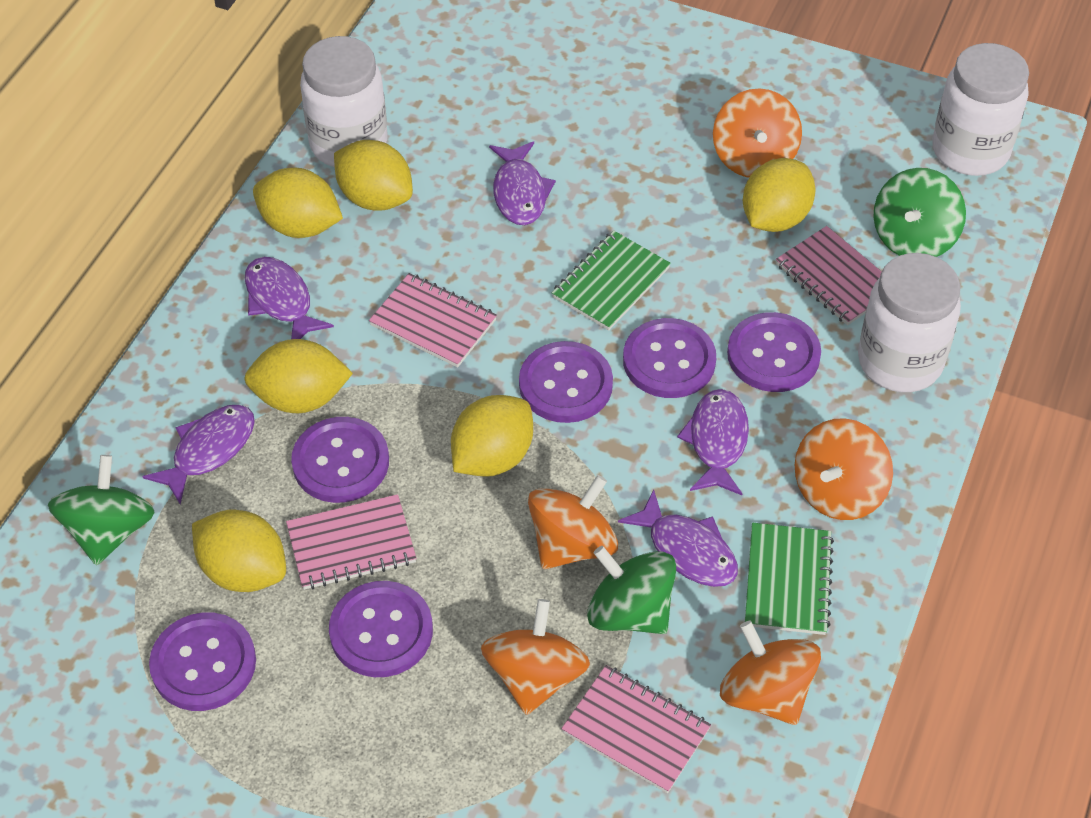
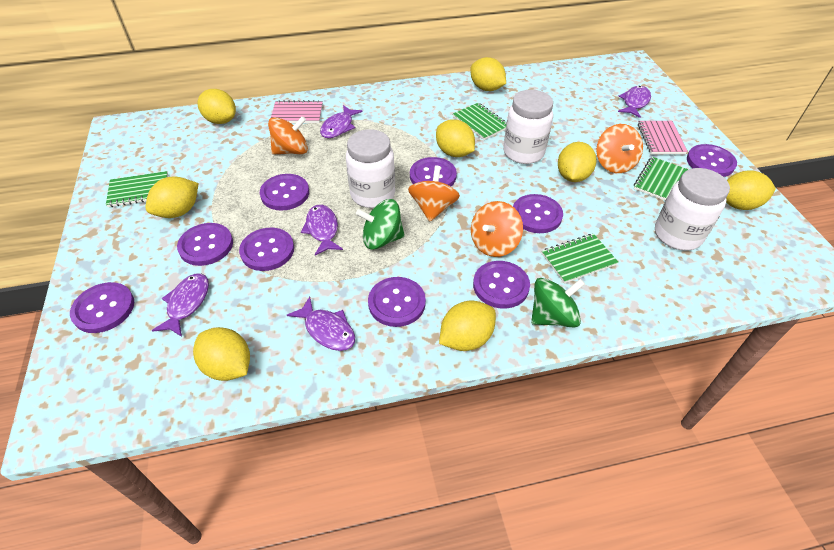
green notebook: [552,231,671,330] [745,523,834,635] = 2 -> [106,171,168,207] [453,103,507,140] [542,234,618,284] [634,157,688,201] = 4
green spinning top: [48,455,155,565] [587,546,676,634] [874,168,966,257] = 3 -> [356,199,405,250] [531,278,585,328] = 2
orange spinning top: [481,599,590,715] [528,475,618,569] [713,88,802,178] [720,621,821,725] [795,418,893,520] = 5 -> [268,116,308,154] [408,166,460,221] [471,201,523,257] [596,124,643,173] = 4
pink notebook: [286,494,416,590] [369,273,497,367] [561,665,711,793] [776,226,882,325] = 4 -> [271,100,323,123] [638,121,688,154] = 2
purple button: [149,612,256,711] [291,417,389,503] [329,581,433,677] [519,341,613,423] [623,318,716,398] [727,312,821,392] = 6 -> [70,282,134,333] [177,223,233,266] [239,228,294,271] [260,174,309,211] [368,277,426,327] [410,157,457,186] [473,261,530,309] [513,194,563,233] [687,144,737,177] = 9
yellow lemon: [192,510,286,592] [244,339,353,413] [253,168,343,238] [334,140,413,210] [451,395,533,477] [743,158,816,232] = 6 -> [146,176,199,218] [193,327,250,381] [198,89,236,124] [436,119,475,157] [439,301,496,351] [470,57,506,91] [558,142,596,182] [726,171,776,210] = 8

